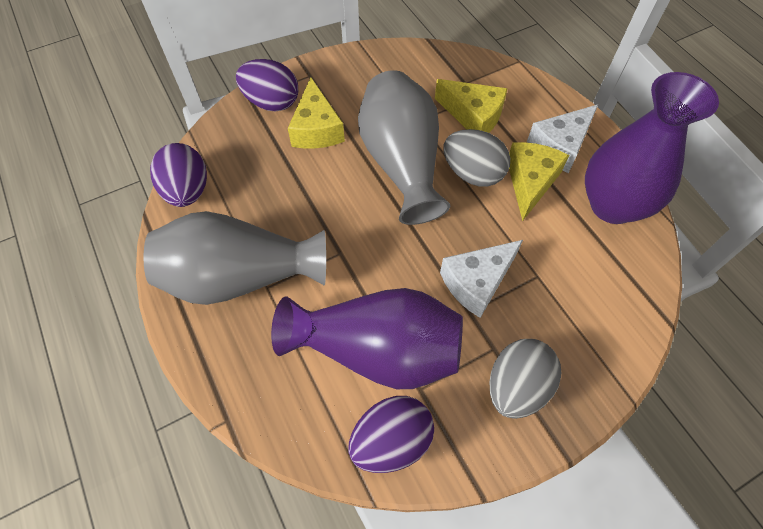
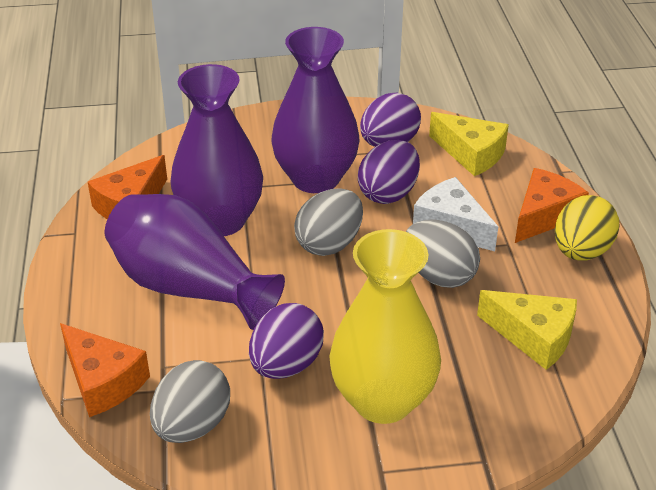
grey egg: [443,129,510,187] [489,339,561,419] = 2 -> [150,360,230,443] [294,188,363,256] [406,220,480,288] = 3
grey vase: [144,211,326,305] [358,70,450,225] = 2 -> none = 0
orange cheese: none = 0 -> [60,323,150,417] [88,155,167,219] [515,168,589,243] = 3
purple vase: [271,288,463,389] [585,72,719,224] = 2 -> [105,194,285,330] [170,64,263,236] [271,27,359,193] = 3
white cheese: [440,240,523,318] [527,104,598,173] = 2 -> [413,177,498,251] = 1
yellow cheese: [288,77,345,149] [435,79,508,133] [509,142,569,221] = 3 -> [429,112,509,176] [477,290,577,370] = 2
yellow egg: none = 0 -> [555,195,620,261] = 1
yellow vase: none = 0 -> [329,229,441,424] = 1

